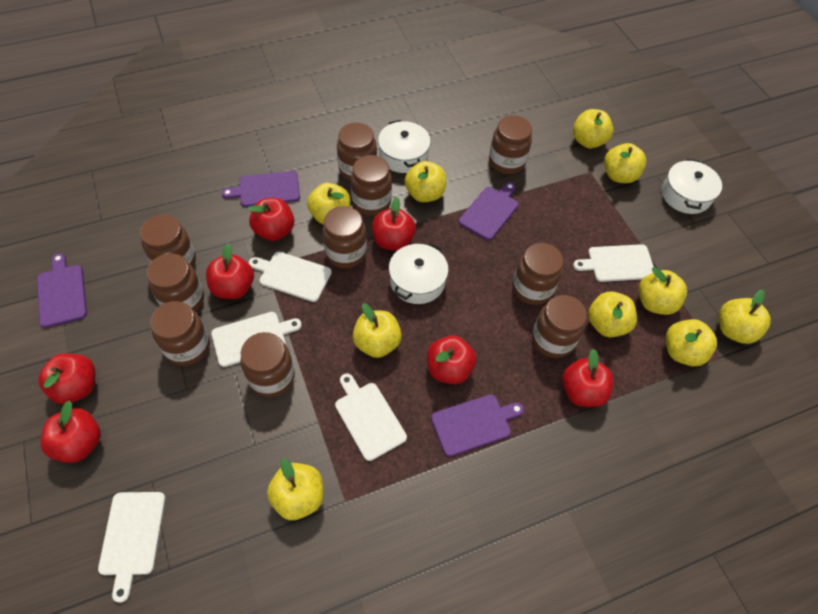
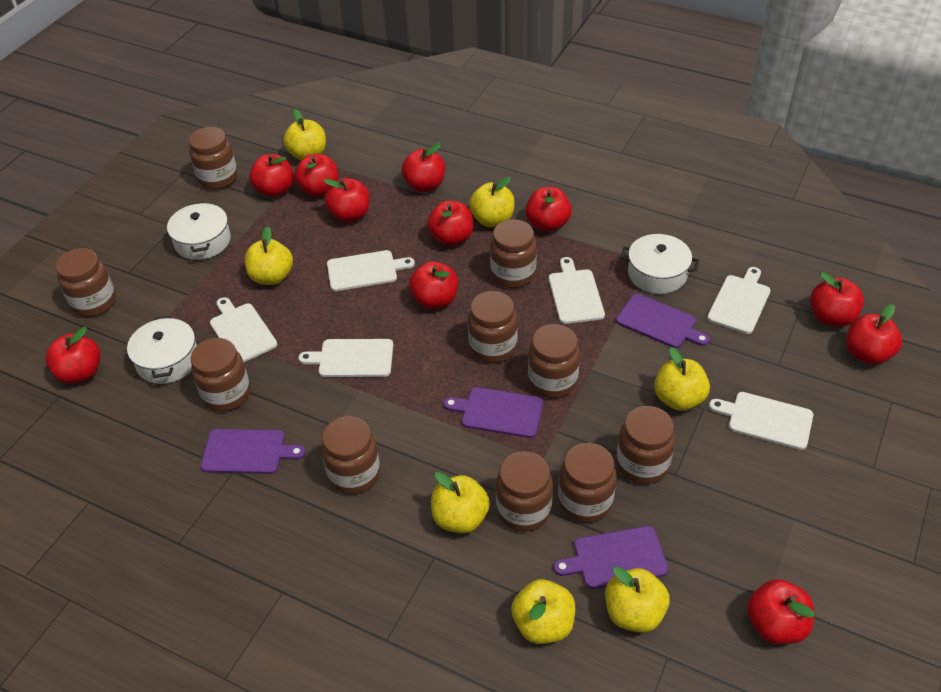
red apple: [38,353,95,404] [40,401,101,463] [206,243,254,299] [248,198,294,241] [372,197,416,251] [427,335,476,384] [562,349,614,407] = 7 -> [45,327,101,384] [249,154,294,197] [294,154,338,197] [323,178,370,222] [401,143,445,192] [409,261,458,309] [427,201,473,246] [525,187,572,232] [747,579,814,644] [810,272,864,327] [846,304,902,365] = 11
white cutting board: [98,492,165,603] [211,312,302,367] [249,252,332,302] [335,373,407,461] [573,244,654,282] = 5 -> [210,297,277,363] [299,339,393,377] [327,250,415,291] [549,257,605,324] [707,267,771,334] [709,392,813,450] = 6
yellow apple: [267,458,324,520] [307,183,350,225] [353,303,402,358] [405,161,446,202] [573,109,613,148] [588,291,637,337] [604,143,646,183] [638,267,687,315] [666,319,717,366] [719,290,771,344] = 10 -> [245,226,293,285] [283,109,326,161] [431,472,490,533] [469,177,515,227] [511,579,575,644] [605,567,670,633] [654,347,710,411] = 7

